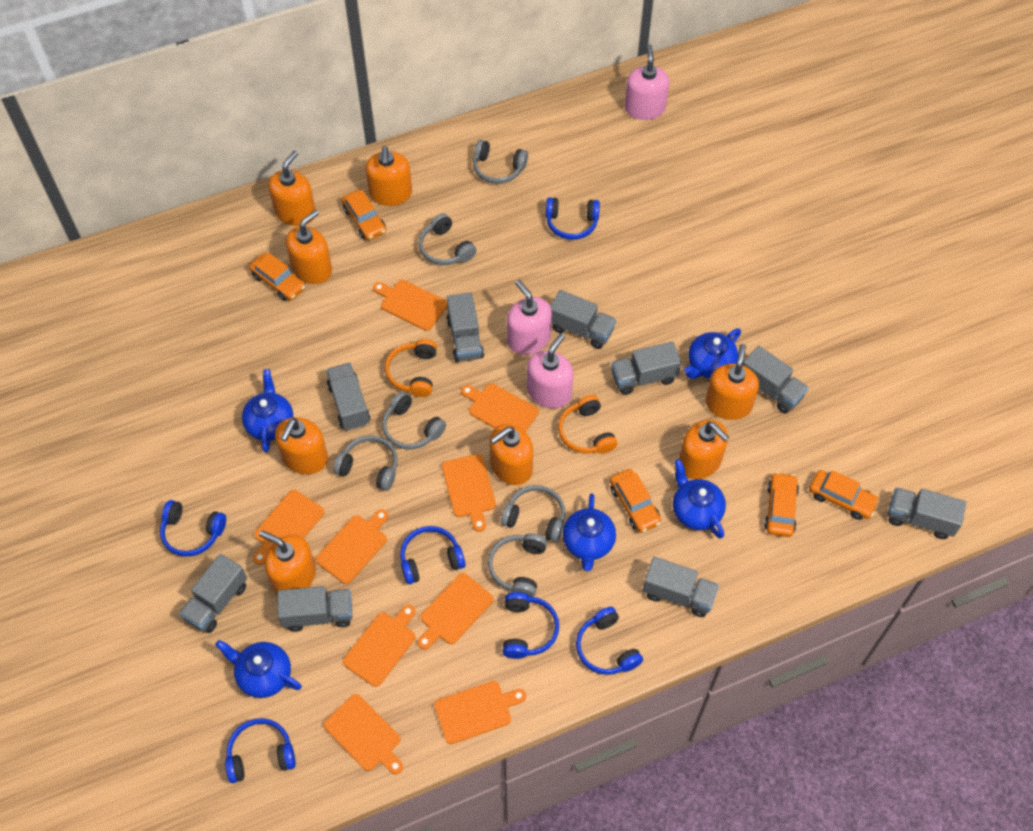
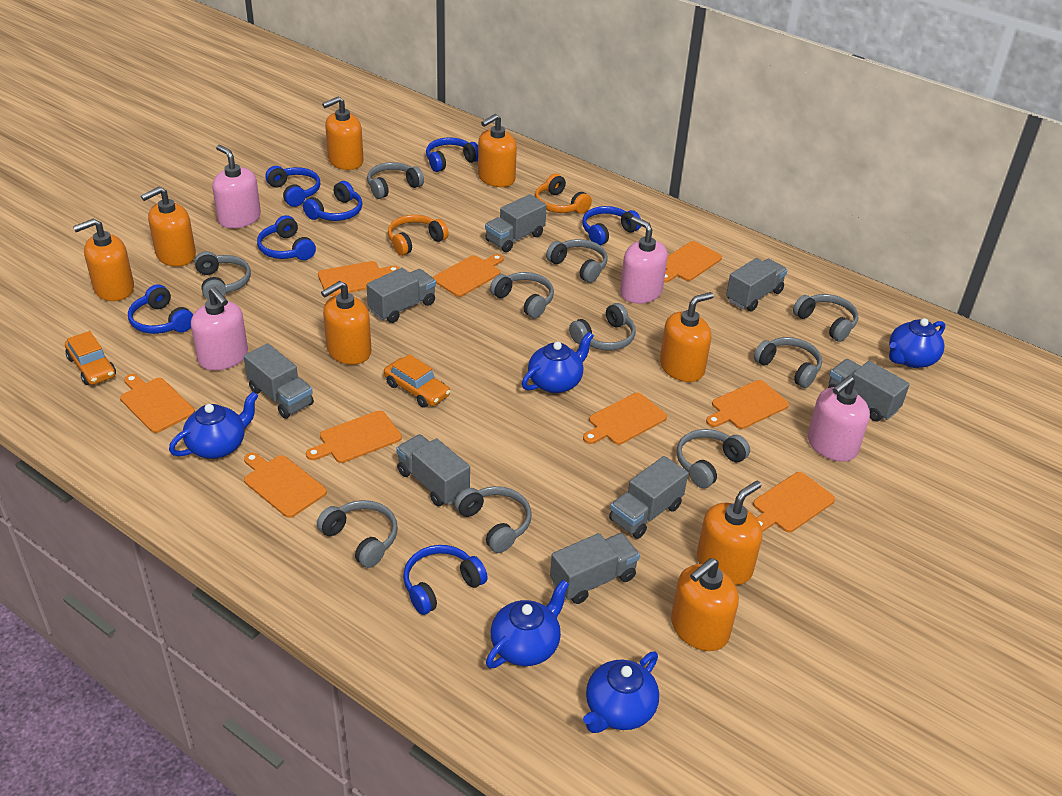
blue headphones: [160,500,226,557] [225,718,296,783] [400,526,466,584] [503,592,559,659] [546,197,600,240] [576,607,643,675] = 6 -> [128,284,193,334] [257,215,316,260] [265,166,320,207] [303,181,363,221] [403,545,488,615] [426,137,478,172] [582,206,641,246] = 7
grey headphones: [333,436,398,491] [382,392,446,449] [419,213,476,265] [473,140,528,184] [488,533,547,597] [501,485,565,542] = 6 -> [195,251,251,300] [317,500,398,568] [367,162,424,199] [454,486,532,553] [490,272,554,318] [546,239,607,283] [569,303,636,351] [677,429,750,488] [754,337,822,388] [793,294,858,342] = 10
grey truck: [179,554,247,633] [277,586,352,632] [326,363,370,430] [447,292,484,362] [550,290,616,349] [611,342,681,395] [643,556,719,617] [743,346,809,414] [888,487,966,539] = 9 -> [244,343,314,418] [367,268,436,323] [396,434,470,506] [485,194,547,252] [550,533,640,604] [609,456,688,539] [726,258,787,311] [828,359,910,421] = 8
orange car: [249,253,305,301] [342,190,386,240] [610,469,661,533] [764,472,799,537] [809,470,880,520] = 5 -> [65,331,116,385] [384,354,451,408] = 2
pink soap dispenser: [507,280,552,355] [527,333,574,408] [624,44,669,120] = 3 -> [191,287,248,371] [212,145,261,228] [620,216,668,304] [808,376,870,462] = 4

